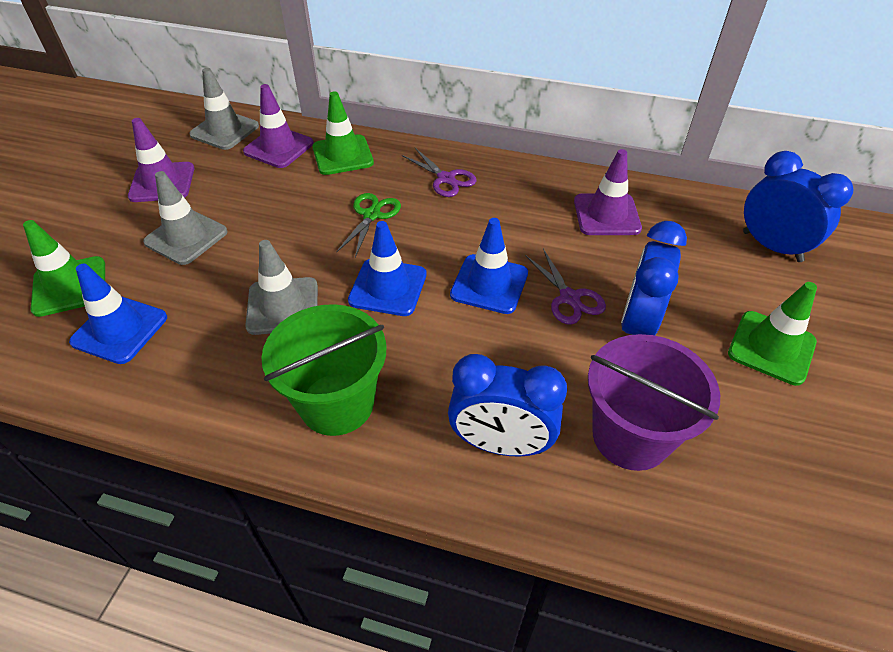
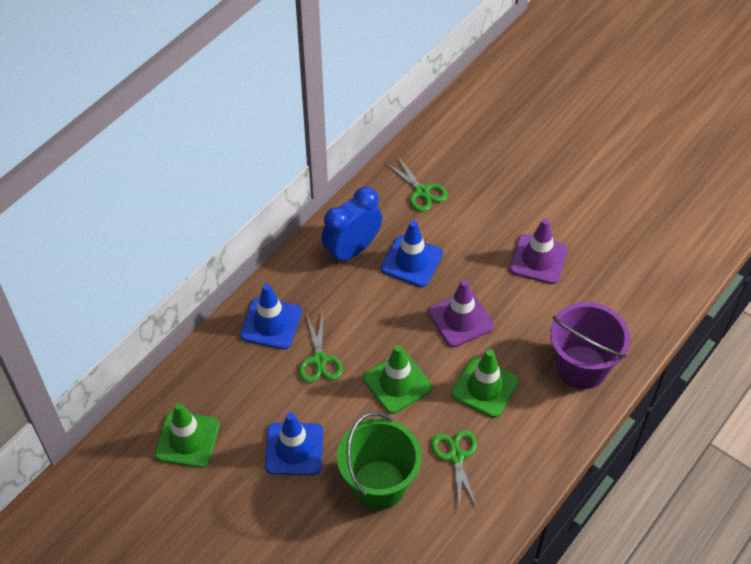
blue clock: [448,354,567,457] [621,221,687,336] [743,151,853,262] = 3 -> [321,187,382,264] = 1
green scissors: [336,193,401,257] = 1 -> [299,312,343,383] [386,156,448,212] [431,430,477,510] = 3
grey traffic cone: [143,171,228,265] [189,68,259,150] [245,240,318,335] = 3 -> none = 0
purple scissors: [402,148,477,197] [525,249,606,324] = 2 -> none = 0
purple traffic cone: [128,118,194,202] [243,84,314,168] [574,149,642,235] = 3 -> [428,280,494,347] [509,219,568,284] = 2

